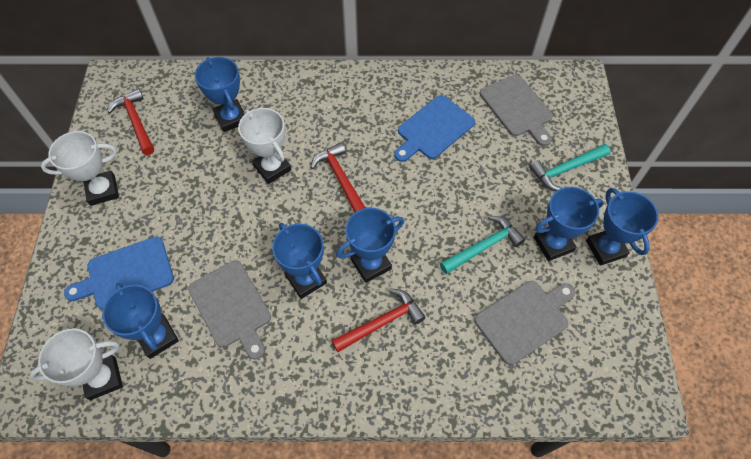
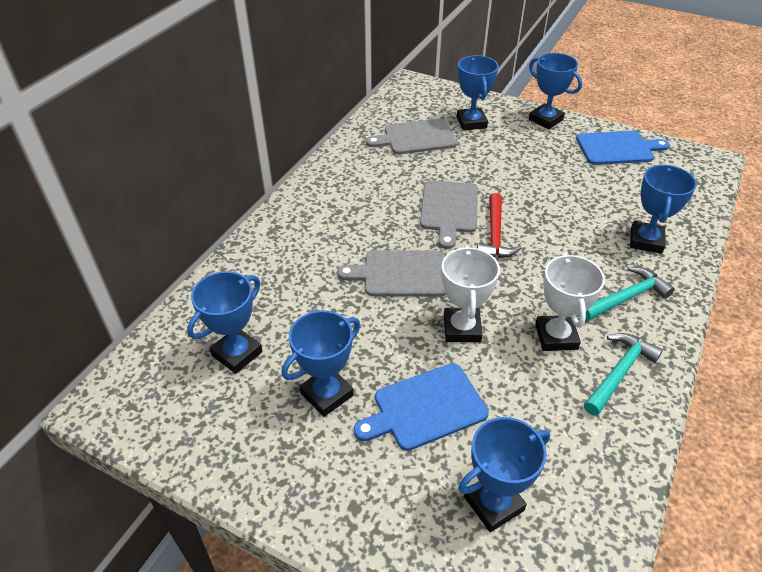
red hammer: [108,89,154,155] [311,142,366,213] [331,288,426,352] = 3 -> [477,193,522,258] = 1
white trophy: [29,328,123,400] [41,131,119,206] [238,108,291,184] = 3 -> [441,246,500,342] [535,253,605,351] = 2

